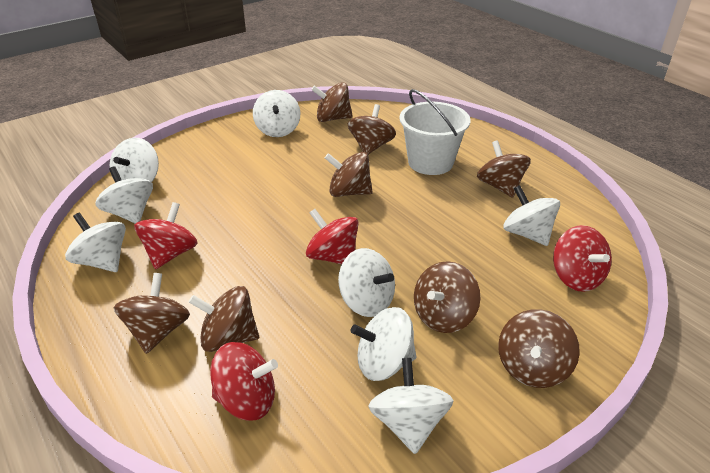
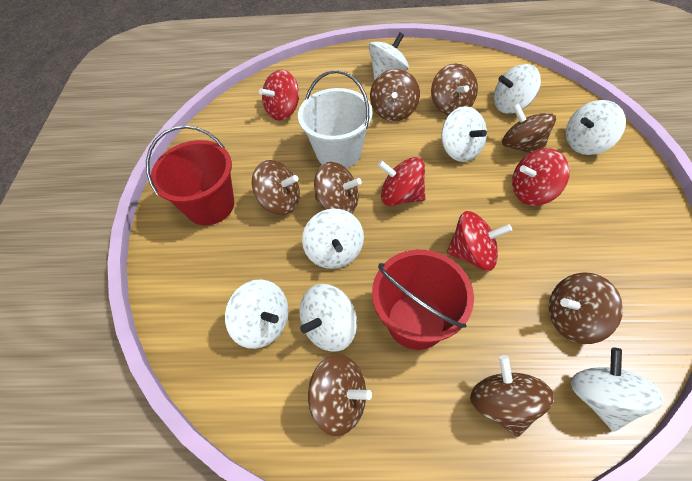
red bucket: none = 0 -> [146,125,234,225] [372,250,474,350] = 2

